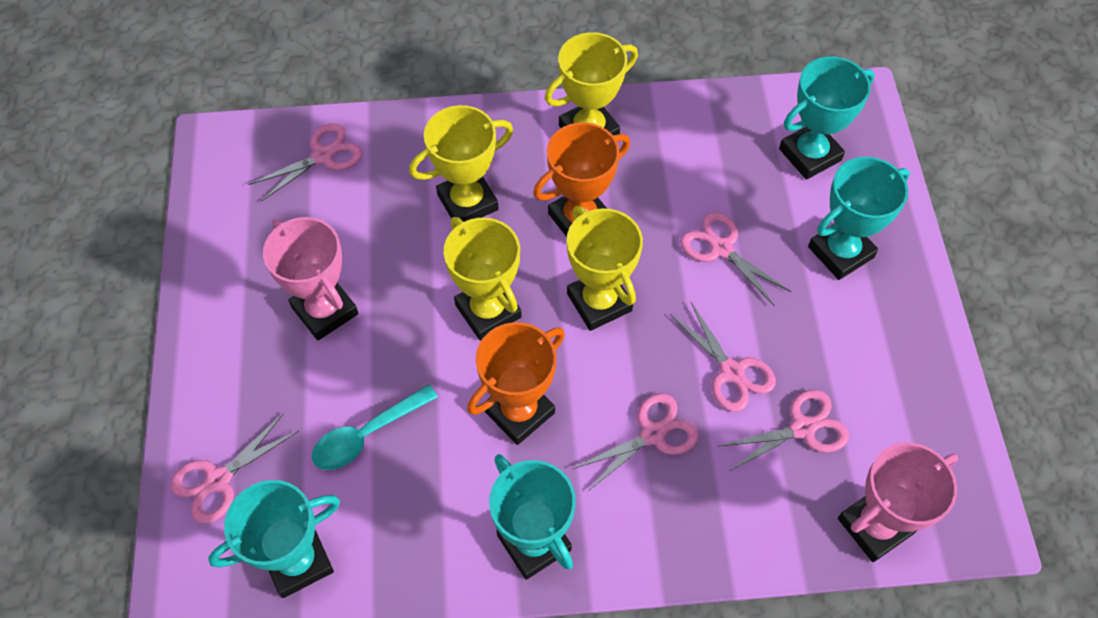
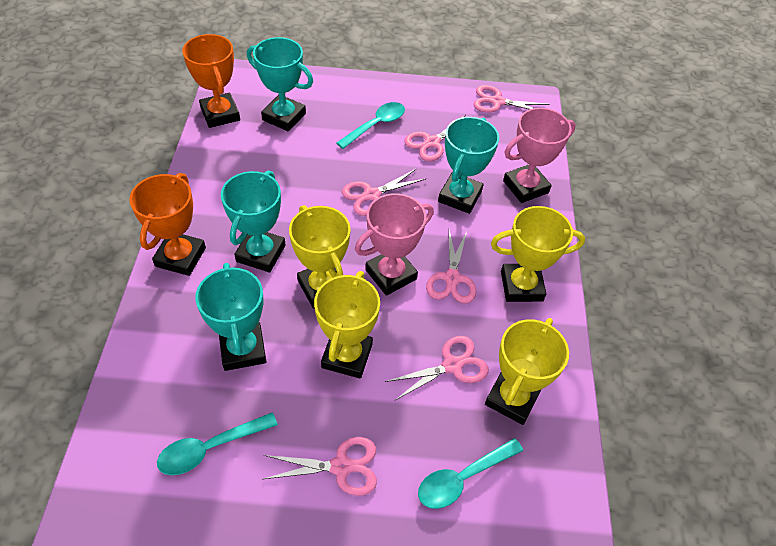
turquoise spoon: [312,384,438,470] = 1 -> [157,413,278,475] [336,102,405,149] [418,438,523,509] = 3

